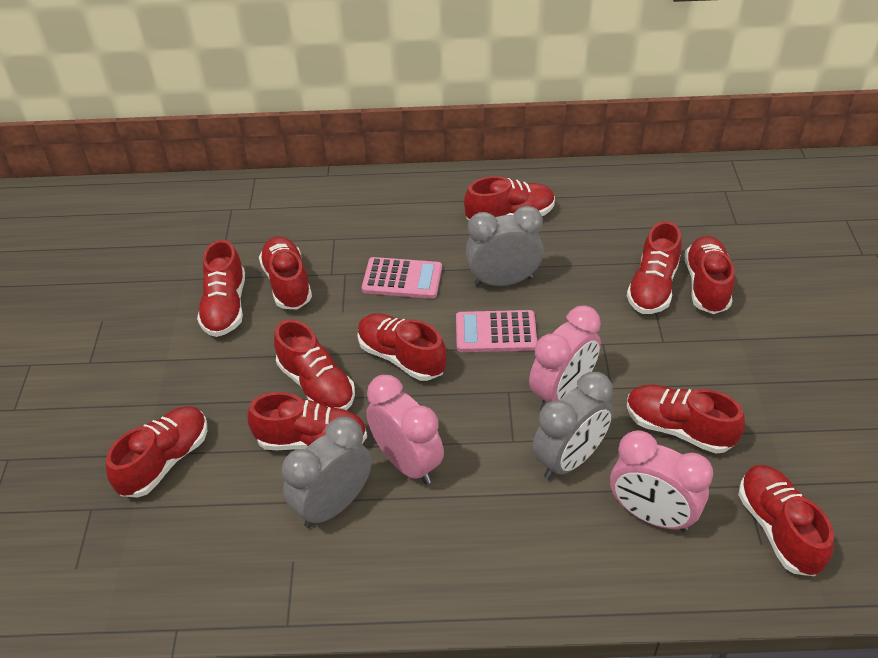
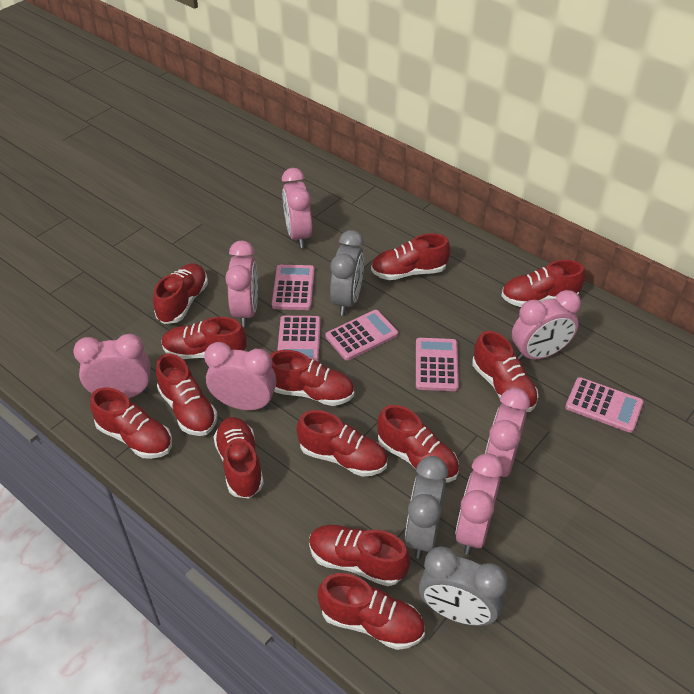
pink calculator: [362,257,442,299] [456,310,537,352] = 2 -> [272,265,315,310] [277,316,321,362] [325,310,398,361] [416,338,459,391] [565,377,644,433] = 5
pink clock: [366,375,444,485] [529,305,601,410] [610,430,713,532] = 3 -> [73,334,151,398] [204,342,277,410] [225,240,258,327] [282,168,312,248] [455,453,504,555] [485,388,530,477] [512,290,581,361] = 7
red shoe: [106,406,207,498] [197,240,245,337] [247,392,367,451] [259,236,312,309] [274,319,355,410] [358,313,446,381] [464,176,555,220] [627,221,682,314] [627,384,745,454] [684,236,735,314] [738,465,834,576] = 11 -> [90,387,172,459] [153,263,208,324] [156,354,218,436] [162,317,247,359] [213,417,264,498] [270,350,354,406] [296,410,387,477] [309,525,410,586] [318,573,425,650] [371,233,450,280] [377,405,459,483] [472,331,538,412] [501,260,585,307] = 13

